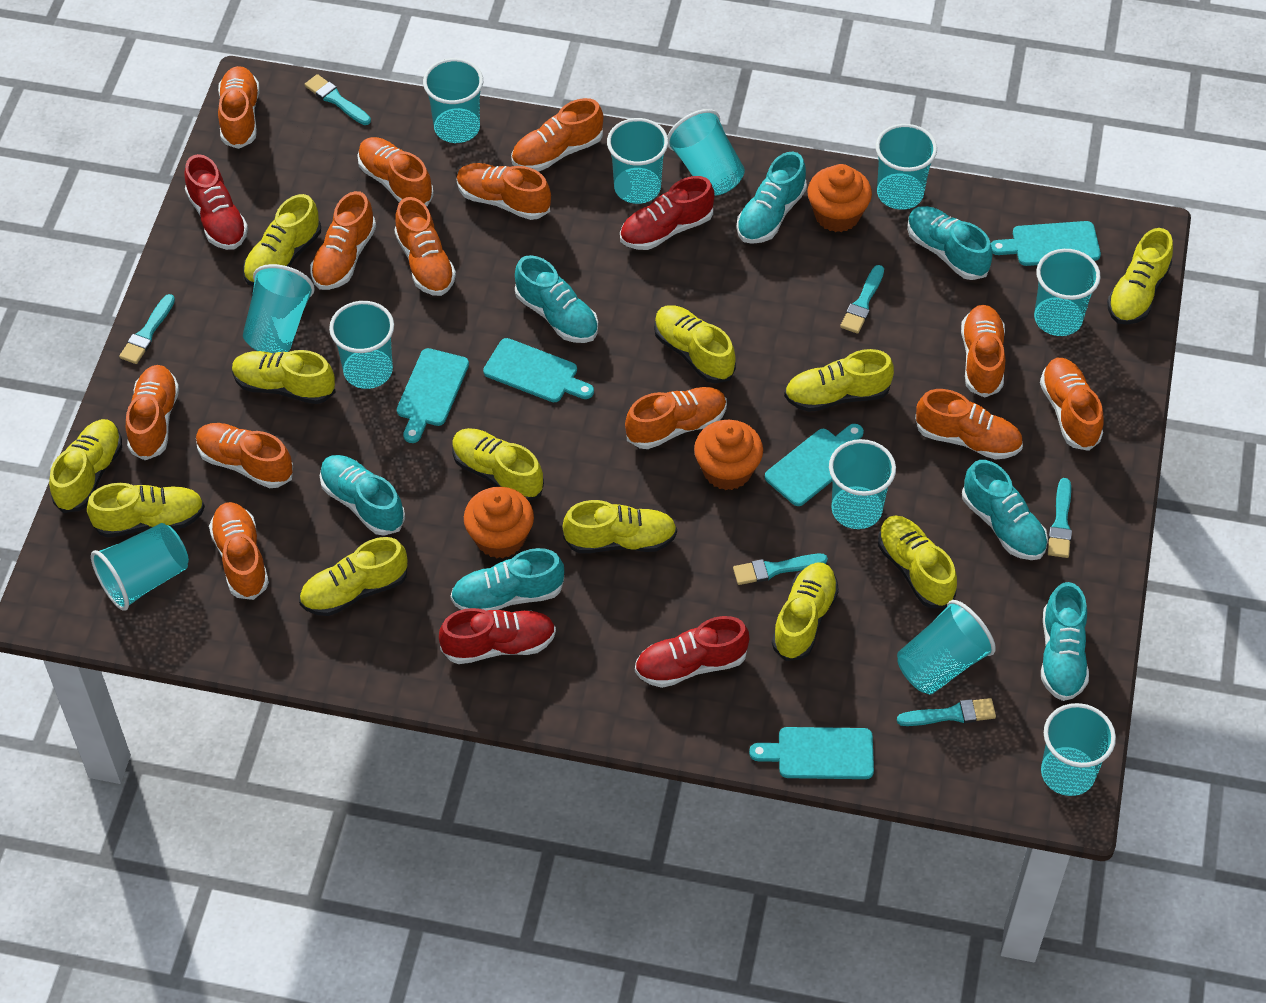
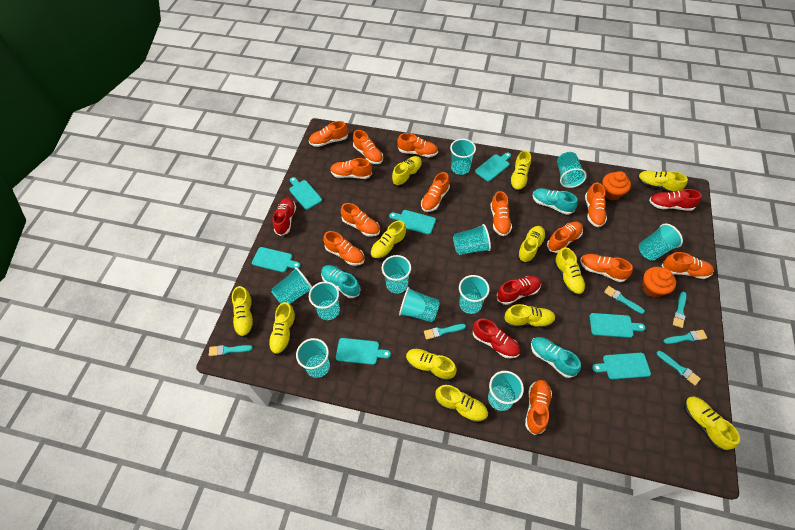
orange cupcake: [464,487,534,559] [694,420,763,490] [807,164,872,232] = 3 -> [602,171,631,201] [642,267,676,298] = 2
turquoise cutting board: [397,348,469,443] [483,338,594,402] [749,727,874,779] [765,424,864,506] [991,221,1101,266] = 5 -> [252,247,301,272] [289,177,322,210] [336,338,391,365] [389,210,436,235] [475,152,511,182] [590,313,645,338] [592,353,651,379] = 7
turquoise shoe: [320,455,405,536] [450,548,564,611] [515,255,598,343] [736,152,807,244] [907,206,993,280] [962,460,1048,560] [1041,582,1089,701] = 7 -> [321,265,361,298] [531,337,581,378] [533,188,578,215] = 3

